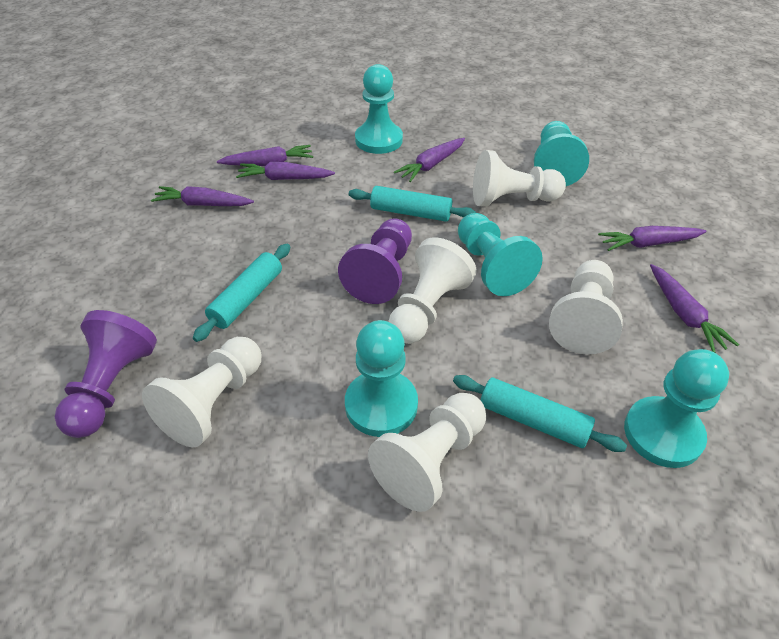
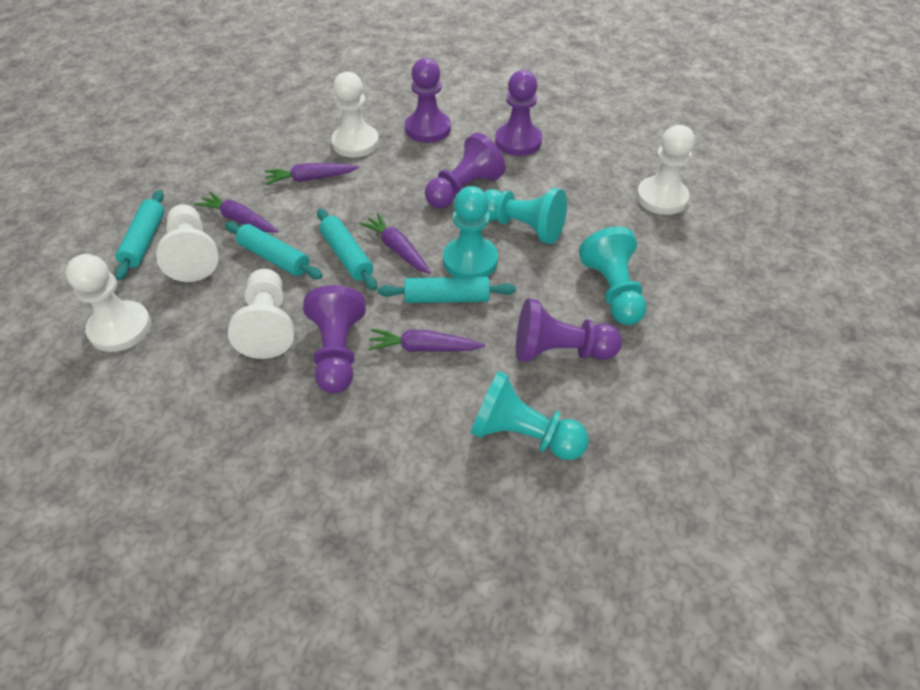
purple carrot: [151,186,254,206] [217,145,313,166] [236,162,335,180] [394,138,465,182] [598,226,707,251] [650,264,739,353] = 6 -> [194,192,278,232] [265,163,359,185] [359,213,431,274] [368,329,485,352] = 4
purple pawn: [55,310,157,438] [338,219,412,304] = 2 -> [303,285,366,393] [405,58,451,143] [425,133,506,208] [495,70,542,156] [516,298,622,362] = 5
turquoise pawn: [345,320,418,437] [355,64,403,154] [458,213,543,296] [534,121,589,186] [624,349,729,468] = 5 -> [443,186,498,277] [470,371,589,460] [485,188,567,244] [579,227,647,325] = 4
turquoise rolling pin: [193,244,290,342] [349,186,476,222] [453,375,627,452] = 3 -> [115,190,164,280] [225,222,323,279] [317,209,377,290] [378,277,516,303] = 4

